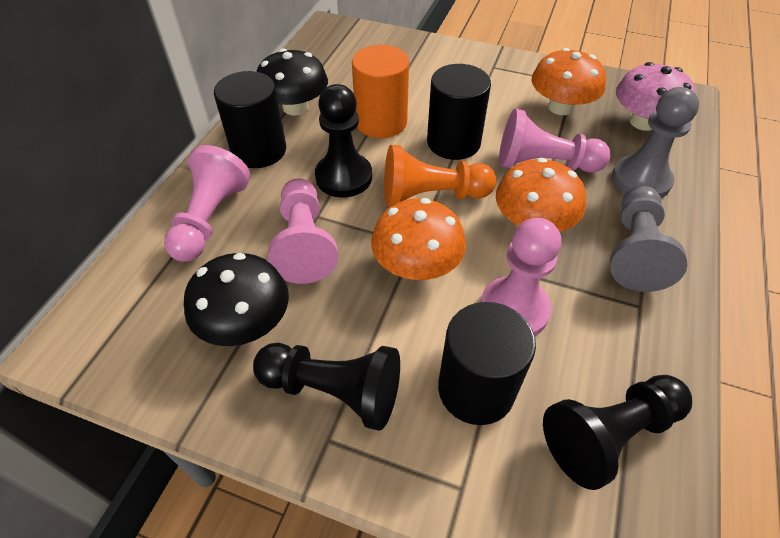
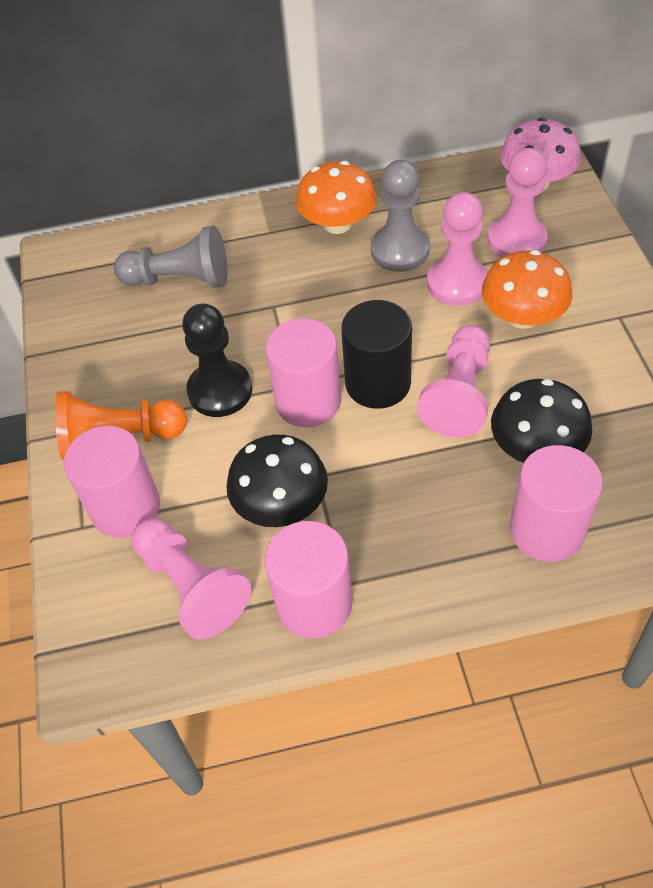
black cylinder: [214,71,286,168] [427,64,491,160] [438,302,536,425] = 3 -> [341,300,412,409] = 1
black pawn: [253,343,400,431] [315,84,372,198] [543,375,692,490] = 3 -> [182,303,252,417] = 1
orange cylinder: [352,45,409,138] = 1 -> none = 0
orange mushroom: [371,198,466,280] [496,158,586,232] [532,48,606,115] = 3 -> [296,161,377,234] [482,250,572,329] = 2
pink cylinder: none = 0 -> [64,426,160,538] [265,319,341,427] [265,521,352,638] [510,445,603,562] = 4

